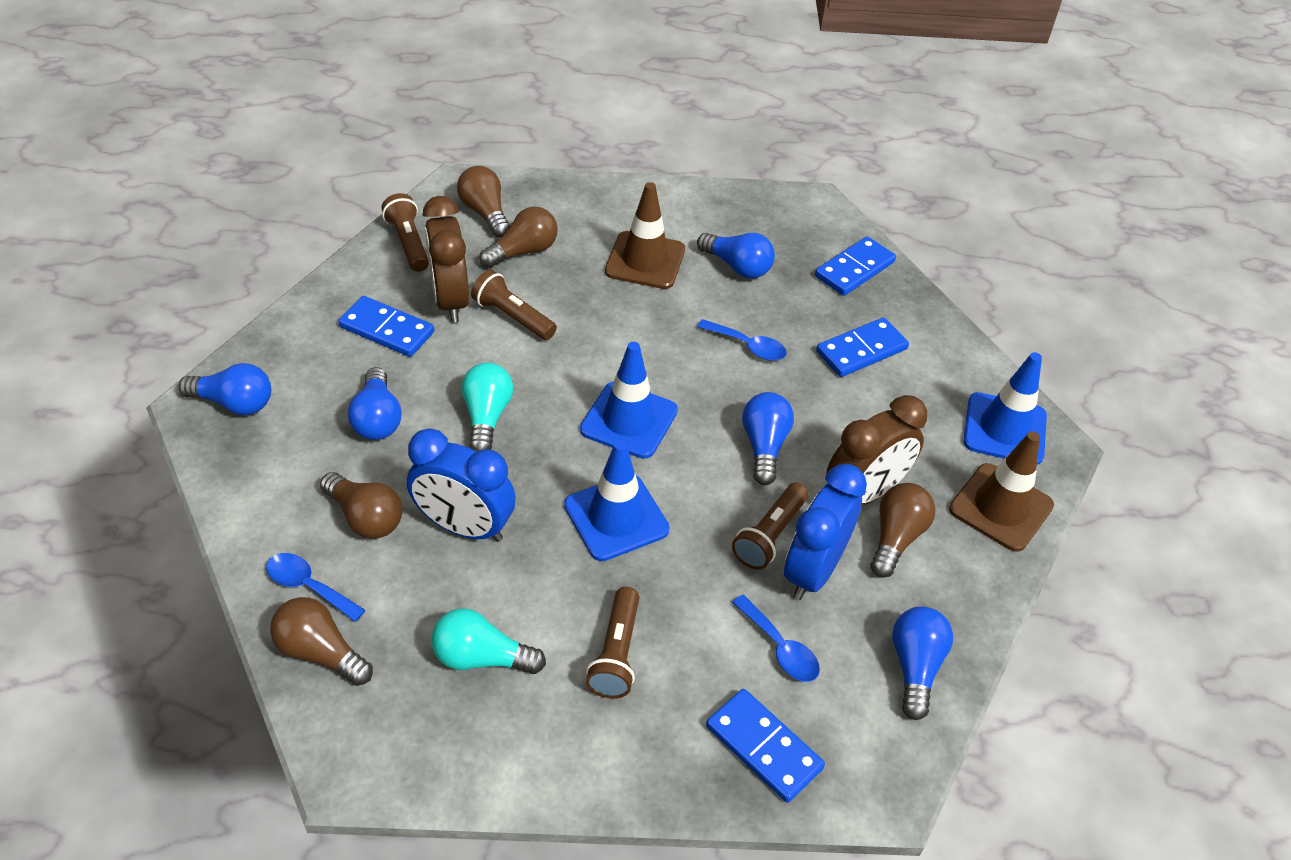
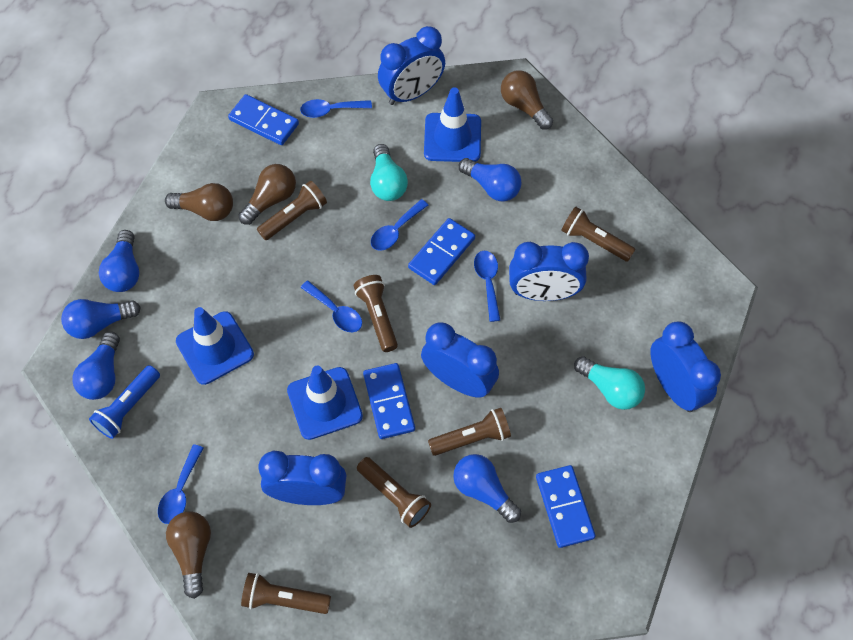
blue clock: [407,428,516,542] [784,464,867,600] = 2 -> [259,451,346,505] [378,26,445,105] [421,322,499,398] [509,242,589,301] [650,321,721,412] = 5
blue flashlight: none = 0 -> [89,365,160,439] = 1
blue spoon: [266,553,365,622] [697,319,787,361] [732,595,820,682] = 3 -> [158,444,203,524] [300,99,372,118] [300,281,362,332] [371,199,428,251] [474,251,500,322] = 5
brown clock: [423,196,469,323] [826,395,927,506] = 2 -> none = 0
brown flashlight: [381,193,429,272] [471,270,557,340] [586,587,639,699] [732,482,808,570] = 4 -> [241,573,331,614] [257,181,327,240] [354,275,398,352] [357,457,431,528] [428,408,511,456] [561,206,636,262] = 6
brown light bulb: [270,597,373,686] [320,472,402,539] [457,166,510,237] [479,207,558,268] [871,483,935,578] = 5 -> [165,183,233,221] [166,512,211,599] [238,164,296,225] [501,70,553,130] = 4
brown traffic cone: [605,182,685,289] [949,431,1054,552] = 2 -> none = 0

